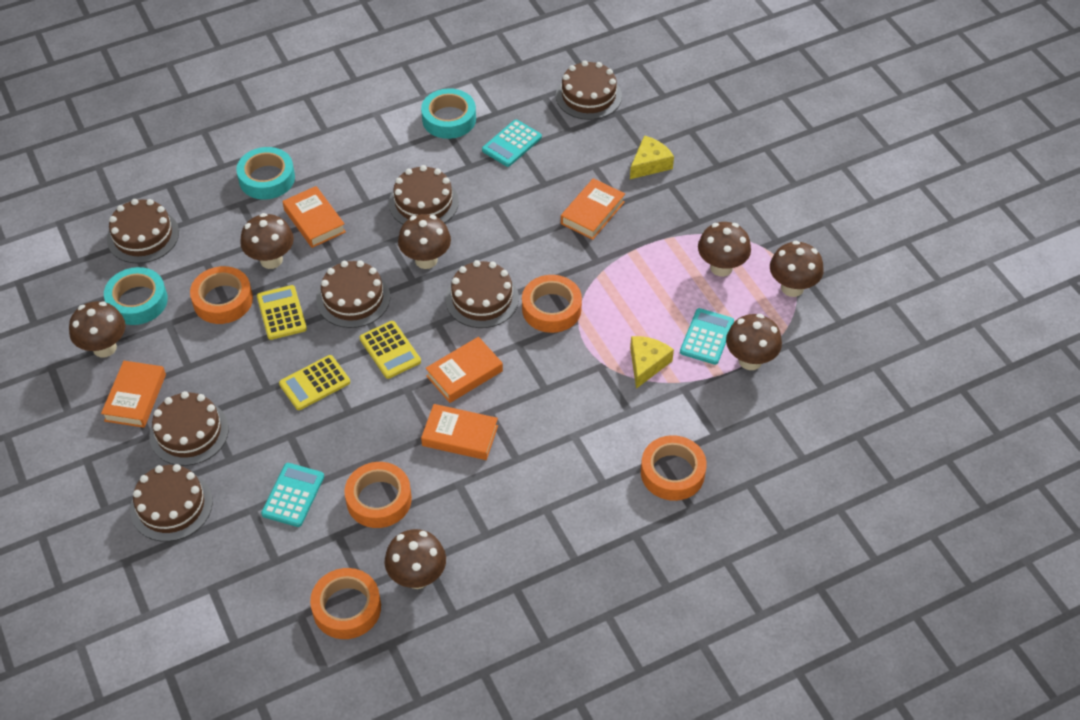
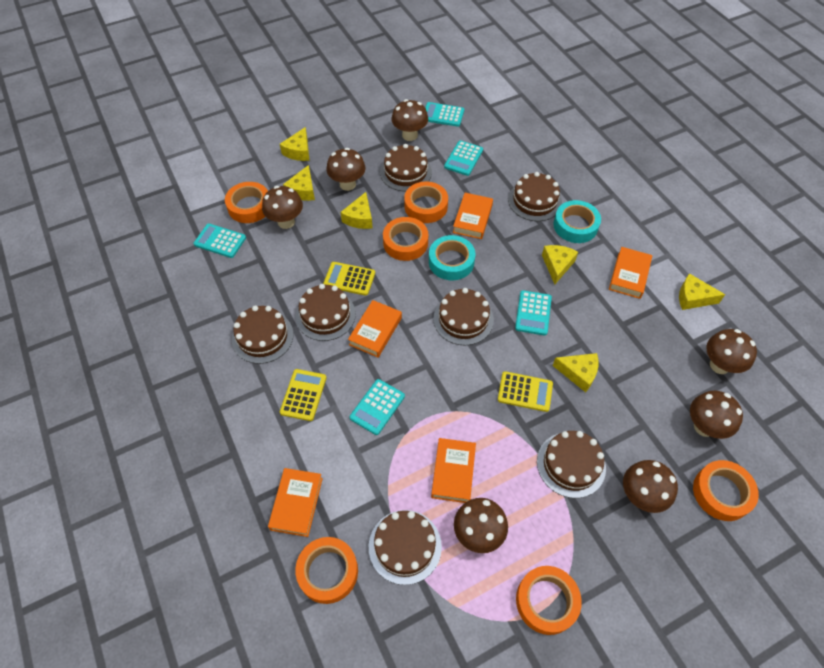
orange tape: [190,266,253,324] [310,568,381,639] [344,462,412,528] [522,275,582,333] [641,435,707,501] = 5 -> [225,182,268,223] [295,537,358,604] [383,217,428,261] [404,182,448,223] [516,566,582,635] [693,460,759,521] = 6
turquoise calculator: [261,463,324,527] [482,120,542,167] [680,308,734,365] = 3 -> [194,224,246,258] [349,379,405,435] [425,102,464,127] [444,140,483,176] [515,290,552,336] = 5
turquoise tape: [104,267,168,325] [236,147,295,200] [421,88,476,139] = 3 -> [429,235,475,280] [554,200,601,243] = 2
yellow cheese: [630,135,674,179] [630,336,674,389] = 2 -> [280,127,310,161] [283,165,315,201] [340,192,373,229] [542,245,578,284] [553,353,598,392] [679,273,725,310] = 6

